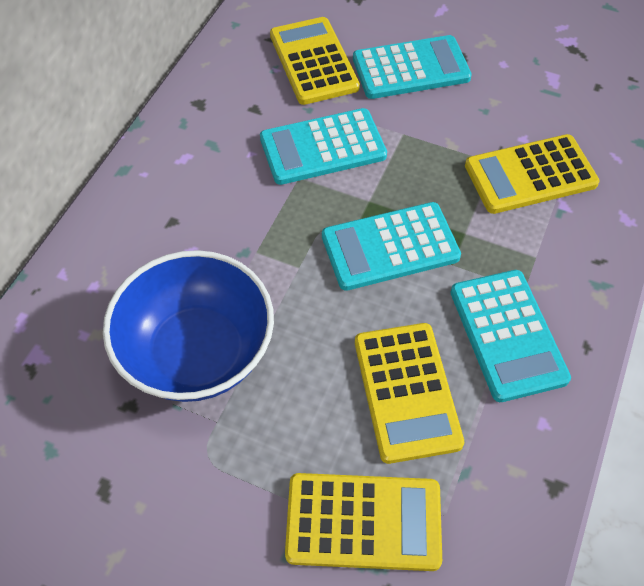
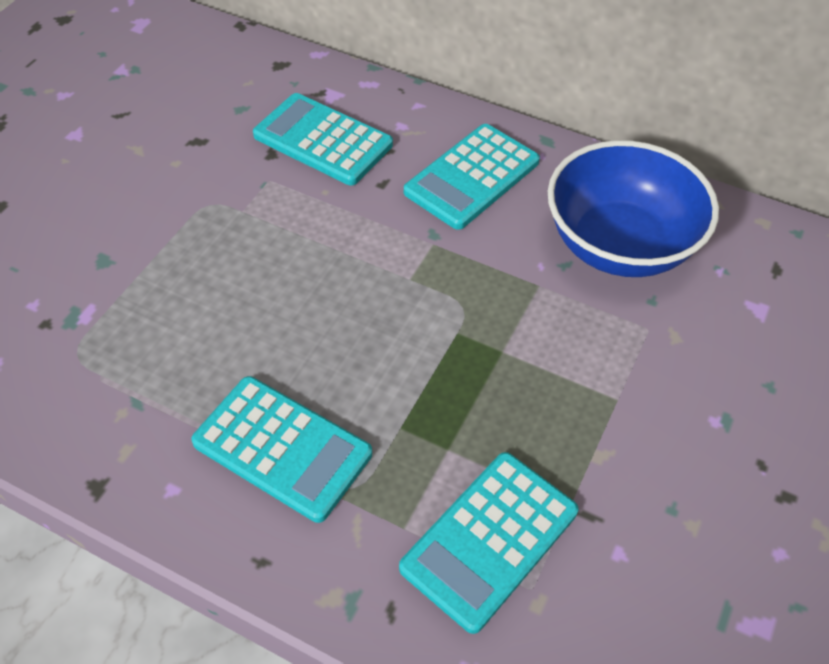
yellow calculator: [270,17,360,105] [285,473,442,571] [355,323,464,464] [465,134,600,214] = 4 -> none = 0

